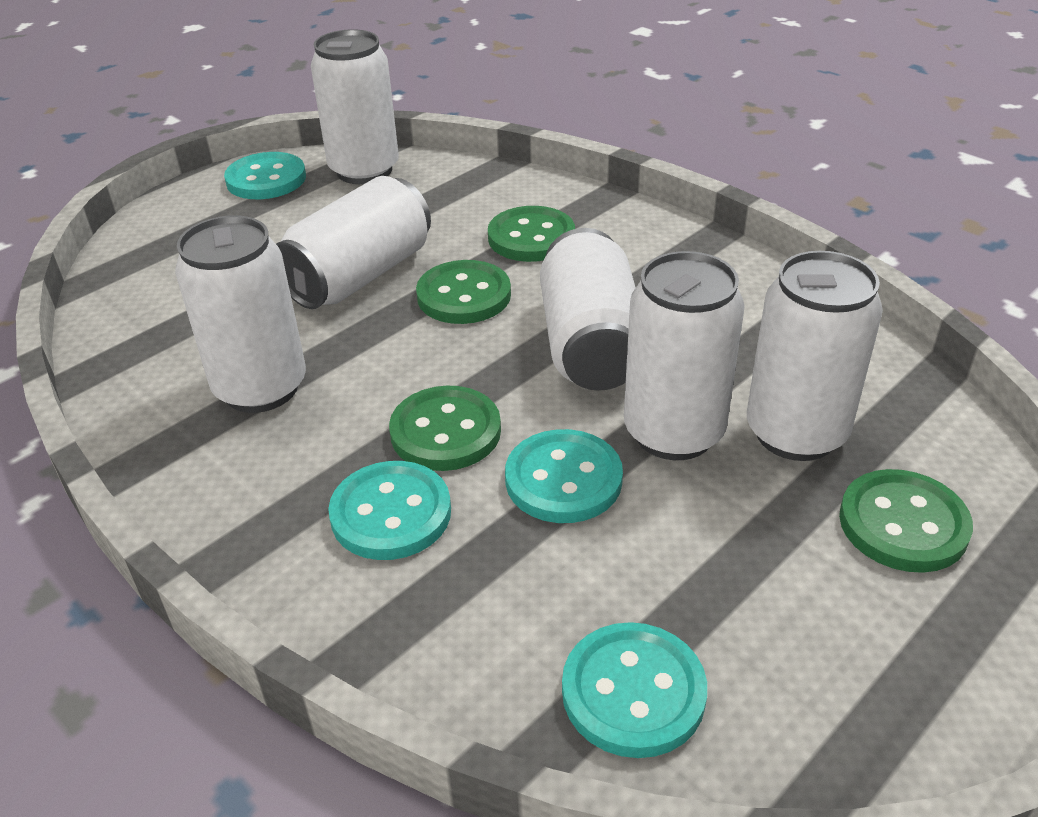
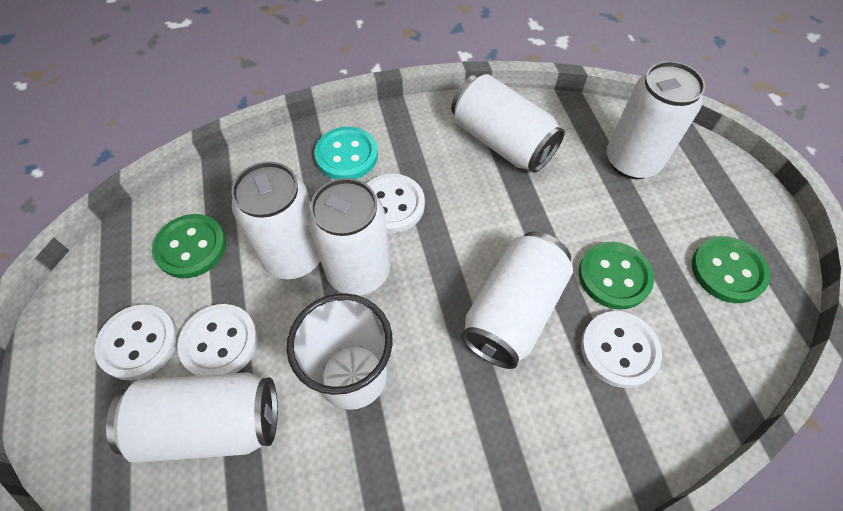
green button: [389,386,501,471] [416,260,511,324] [488,206,575,262] [839,469,973,573] = 4 -> [152,214,226,278] [579,242,654,310] [692,236,770,303] = 3
turquoise button: [224,152,306,199] [328,461,451,560] [505,429,623,523] [562,622,707,758] = 4 -> [314,127,378,179] = 1
white button: none = 0 -> [94,304,178,380] [177,304,258,376] [367,174,425,233] [581,311,662,388] = 4
white cup: none = 0 -> [287,293,393,410] = 1

